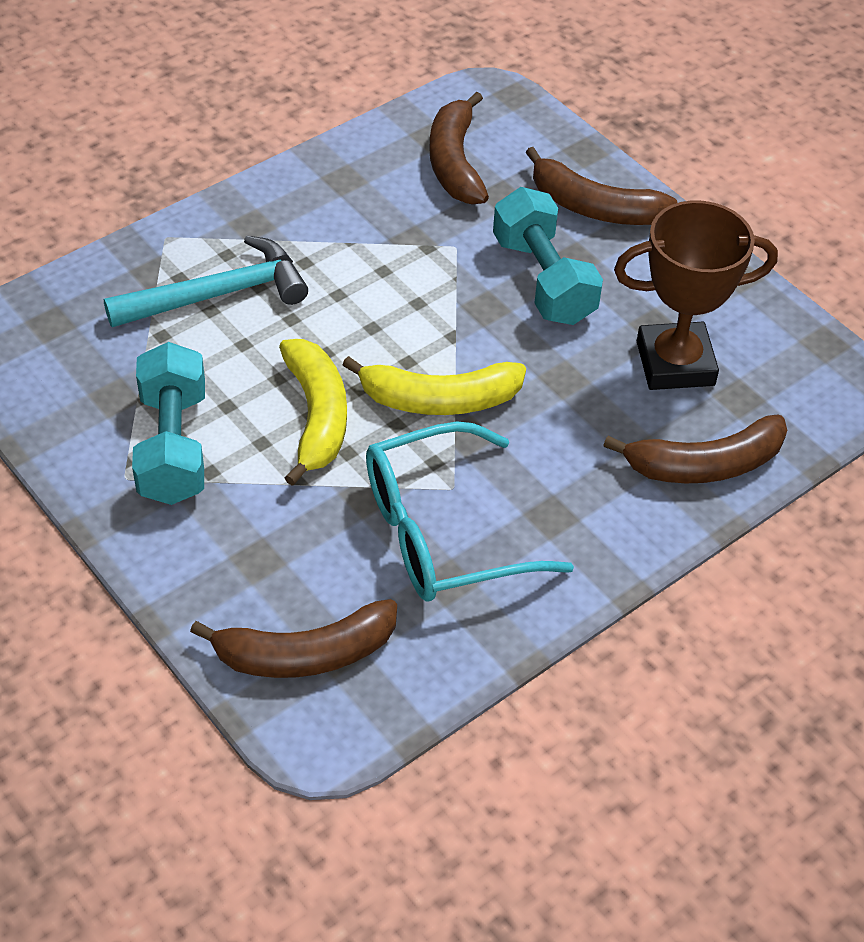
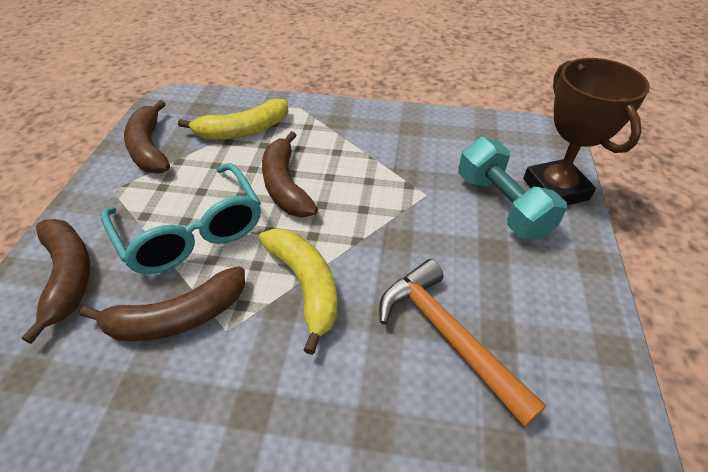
orange hammer: none = 0 -> [379,259,547,427] = 1
turquoise dumbbell: [132,342,205,505] [493,187,603,325] = 2 -> [458,137,567,240] = 1
turquoise hammer: [104,236,308,327] = 1 -> none = 0

